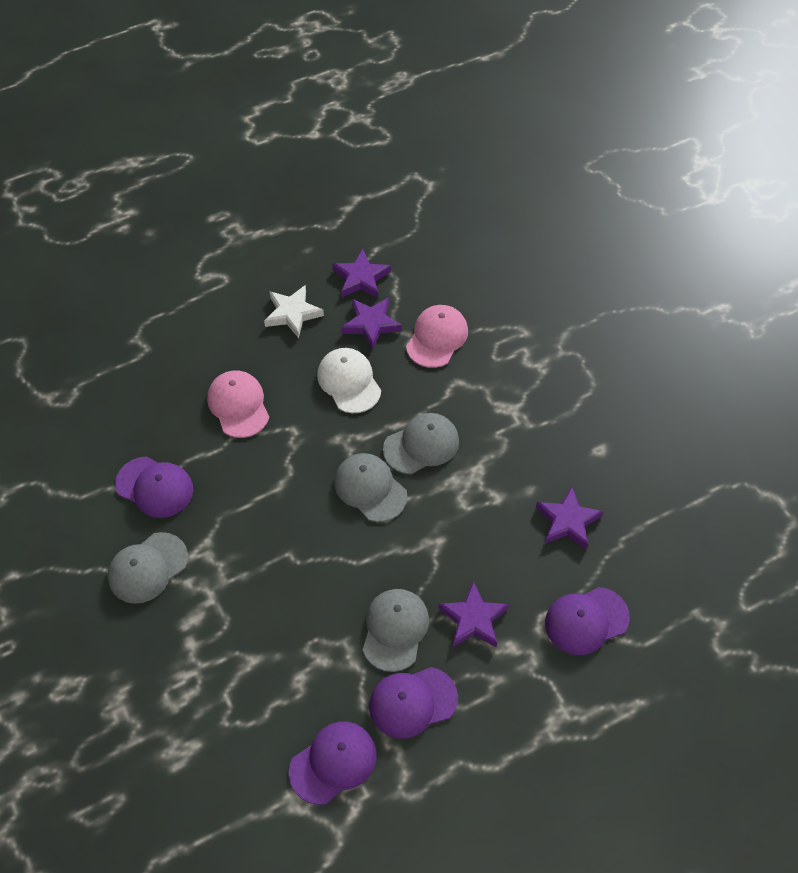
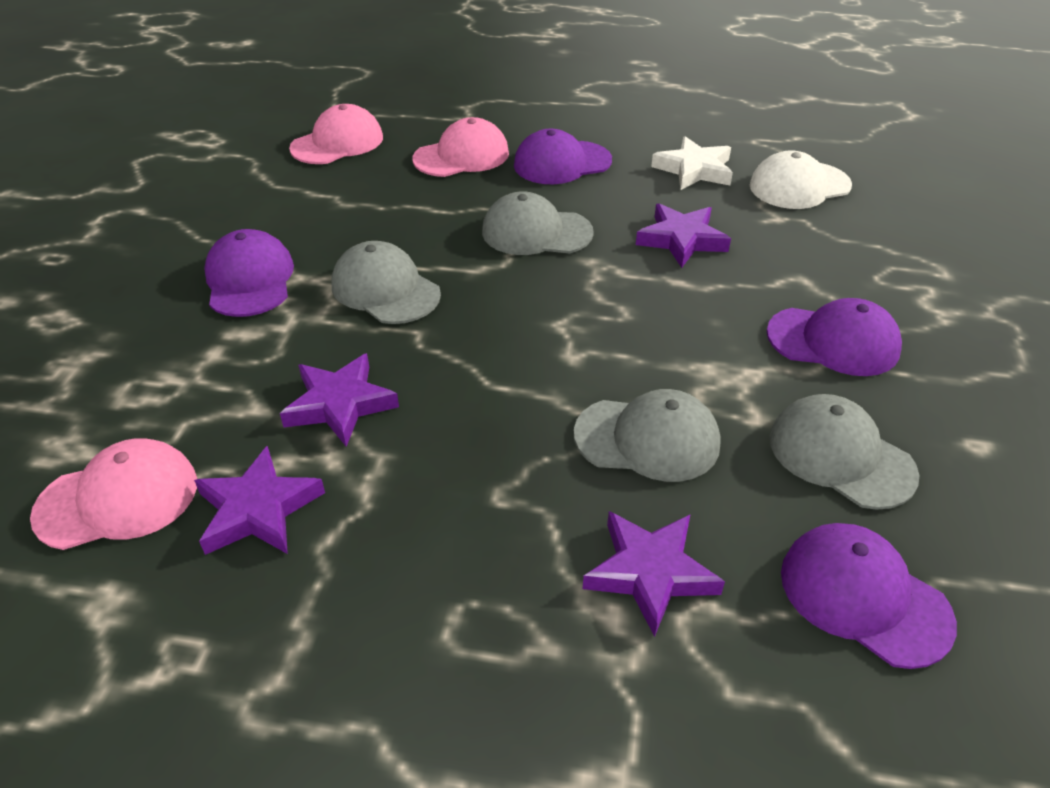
pink cap: [207,371,269,438] [406,305,468,368] = 2 -> [30,438,197,550] [289,104,383,164] [412,117,509,177] = 3

